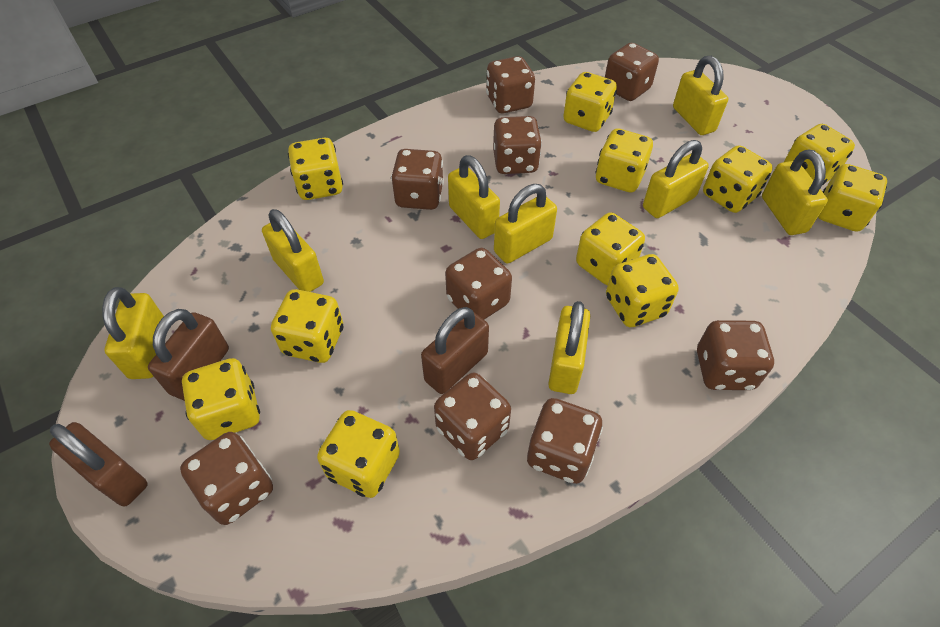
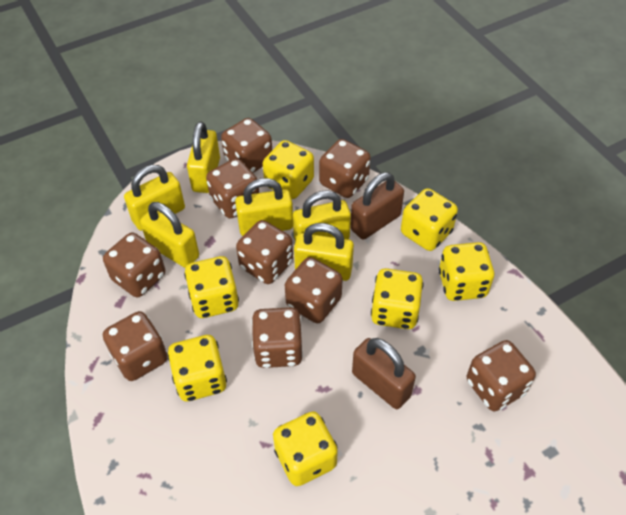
brown padlock: [49,422,148,506] [148,309,229,401] [421,307,489,394] = 3 -> [350,172,404,240] [352,338,416,409] = 2
yellow dice: [182,358,260,440] [271,289,343,363] [288,138,343,200] [317,410,400,498] [563,72,617,132] [576,212,645,285] [595,129,653,192] [606,254,679,327] [703,145,772,213] [784,124,855,185] [818,164,887,232] = 11 -> [167,335,227,401] [184,256,239,318] [263,140,314,199] [273,411,338,486] [371,268,424,329] [401,188,458,251] [439,242,494,301] = 7
yellow padlock: [102,287,164,379] [262,209,324,292] [448,155,500,239] [494,184,557,263] [548,301,590,394] [643,140,709,218] [673,56,728,135] [762,150,828,235] = 8 -> [124,165,185,231] [140,202,199,268] [187,122,220,193] [235,178,293,236] [293,190,351,241] [294,223,354,281] = 6

